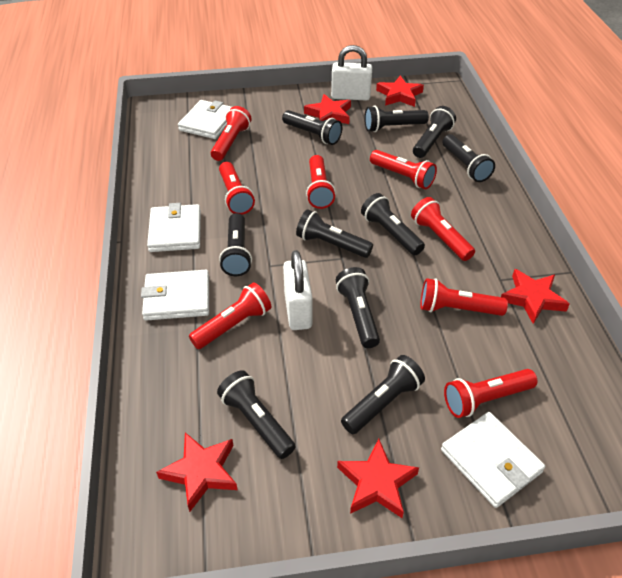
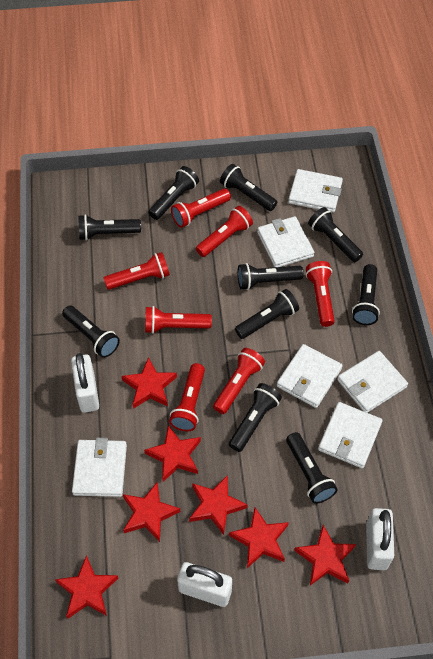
red flashlight: [189,283,271,349] [211,106,252,161] [219,162,255,215] [306,155,336,209] [370,150,437,189] [411,197,475,261] [420,278,508,316] [444,369,537,418] = 8 -> [104,252,170,290] [145,306,212,334] [169,363,205,431] [171,188,231,228] [196,206,253,257] [213,348,265,414] [306,261,335,327] = 7
red star: [156,433,237,512] [304,94,351,124] [337,439,419,518] [376,76,424,107] [501,269,570,324] = 5 -> [55,555,118,618] [122,357,177,409] [123,482,180,542] [144,425,201,482] [189,475,248,535] [229,507,289,568] [294,525,356,585] = 7
white padlock: [283,250,313,330] [331,45,372,101] = 2 -> [71,353,99,413] [177,562,232,607] [366,508,394,570] = 3
white wallet: [141,270,209,321] [147,203,201,252] [178,100,232,139] [441,412,545,508] = 4 -> [72,438,127,497] [257,216,314,267] [277,344,343,408] [288,169,343,213] [318,402,383,468] [337,351,408,413] = 6

